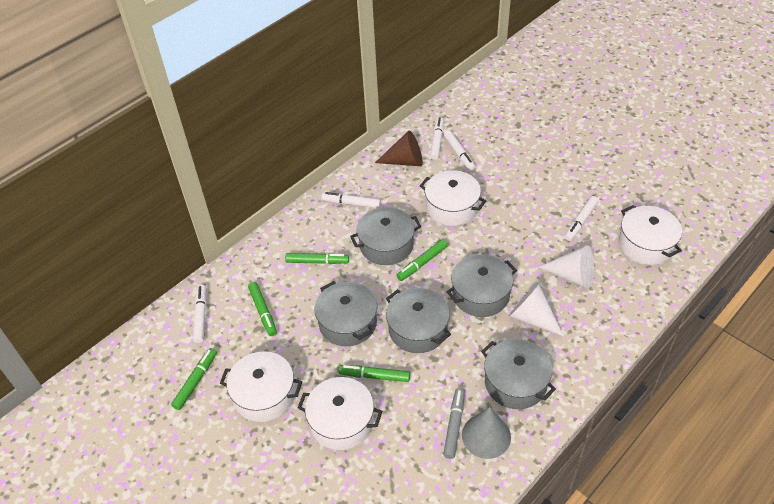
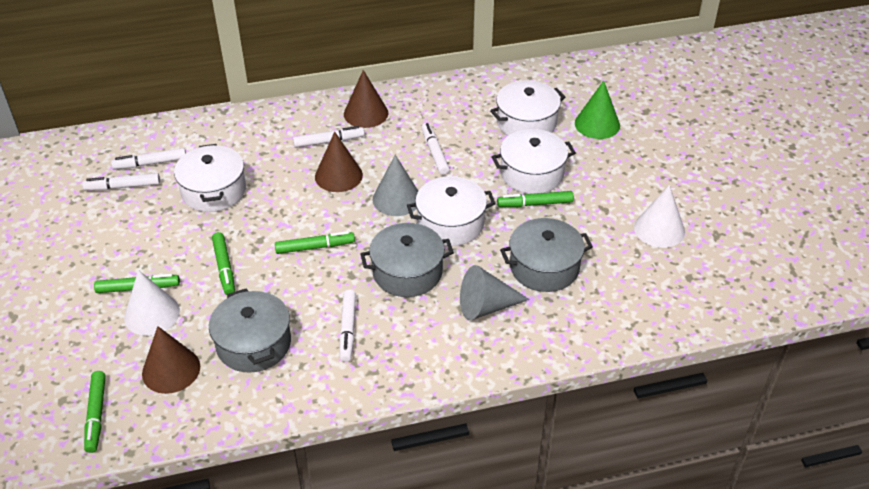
brown cone: [375,130,423,166] = 1 -> [142,326,200,394] [315,132,363,192] [344,70,388,128] = 3
green cone: none = 0 -> [575,80,620,139] = 1
grey cone: [462,407,511,459] = 1 -> [372,155,418,216] [460,265,530,320] = 2
grey marker: [443,388,465,459] = 1 -> none = 0
grey pot: [315,281,377,346] [350,207,421,265] [386,288,451,353] [447,254,517,317] [481,339,556,409] = 5 -> [209,289,291,373] [360,223,454,297] [500,218,593,292] = 3

